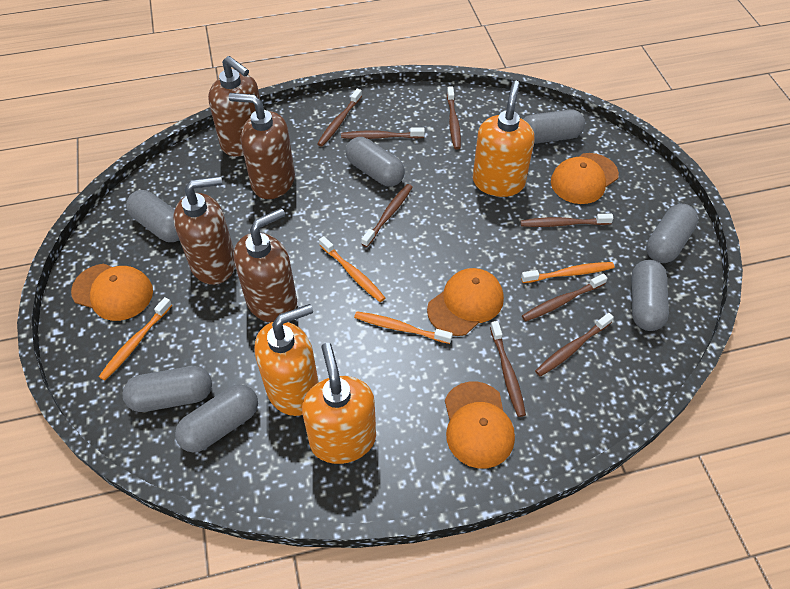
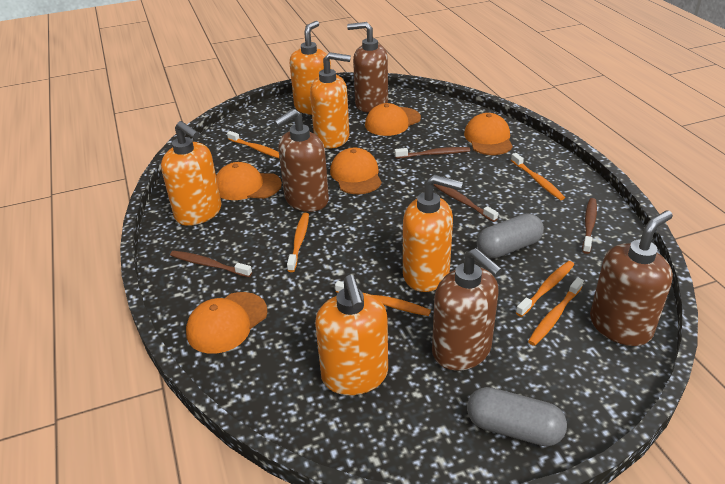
brown toothbrush: [317,89,362,147] [341,128,425,139] [361,184,413,247] [447,86,461,149] [490,321,526,417] [520,213,613,227] [522,274,608,322] [535,313,614,377] = 8 -> [170,250,252,277] [395,147,470,159] [434,184,498,222] [582,198,597,254] = 4
grey capsule: [123,366,212,412] [126,190,179,242] [175,384,258,452] [346,137,405,187] [523,110,585,144] [631,260,669,331] [646,204,698,263] = 7 -> [467,387,567,446] [477,213,544,259] = 2
orange cap: [71,264,153,321] [427,268,504,336] [445,381,515,468] [551,153,619,204] = 4 -> [186,292,268,354] [216,162,282,200] [330,148,382,194] [365,103,421,136] [464,113,513,155] = 5
orange soap dispenser: [255,304,319,416] [302,343,376,464] [473,81,534,197] = 3 -> [161,121,221,226] [290,21,331,115] [310,52,351,149] [315,275,388,395] [403,175,463,292] = 5
orange toothbrush: [99,297,172,381] [319,236,385,302] [354,311,453,344] [521,262,614,283] = 4 -> [227,131,280,159] [287,213,309,272] [335,281,431,316] [511,153,565,200] [516,261,574,317] [528,277,584,346] = 6

